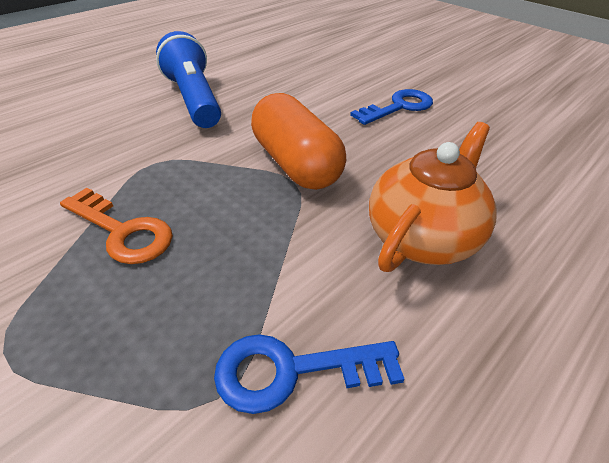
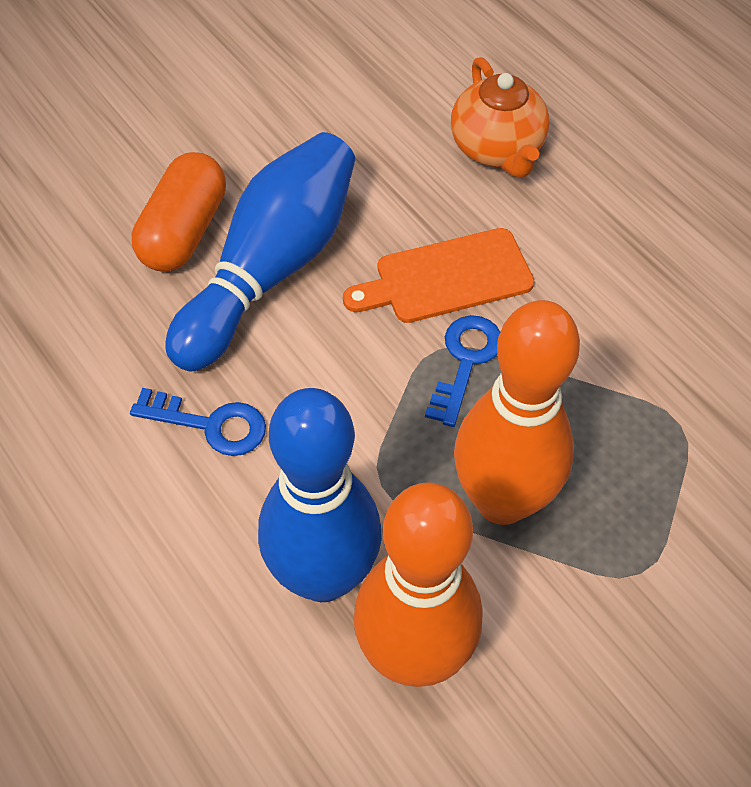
blue bowling pin: none = 0 -> [165,132,355,371] [258,388,382,602] = 2
blue flashlight: [156,31,221,128] = 1 -> none = 0
orange bowling pin: none = 0 -> [354,482,483,687] [454,300,580,525] = 2
orange cutting board: none = 0 -> [343,228,534,323] = 1
orange key: [60,188,173,264] = 1 -> none = 0

